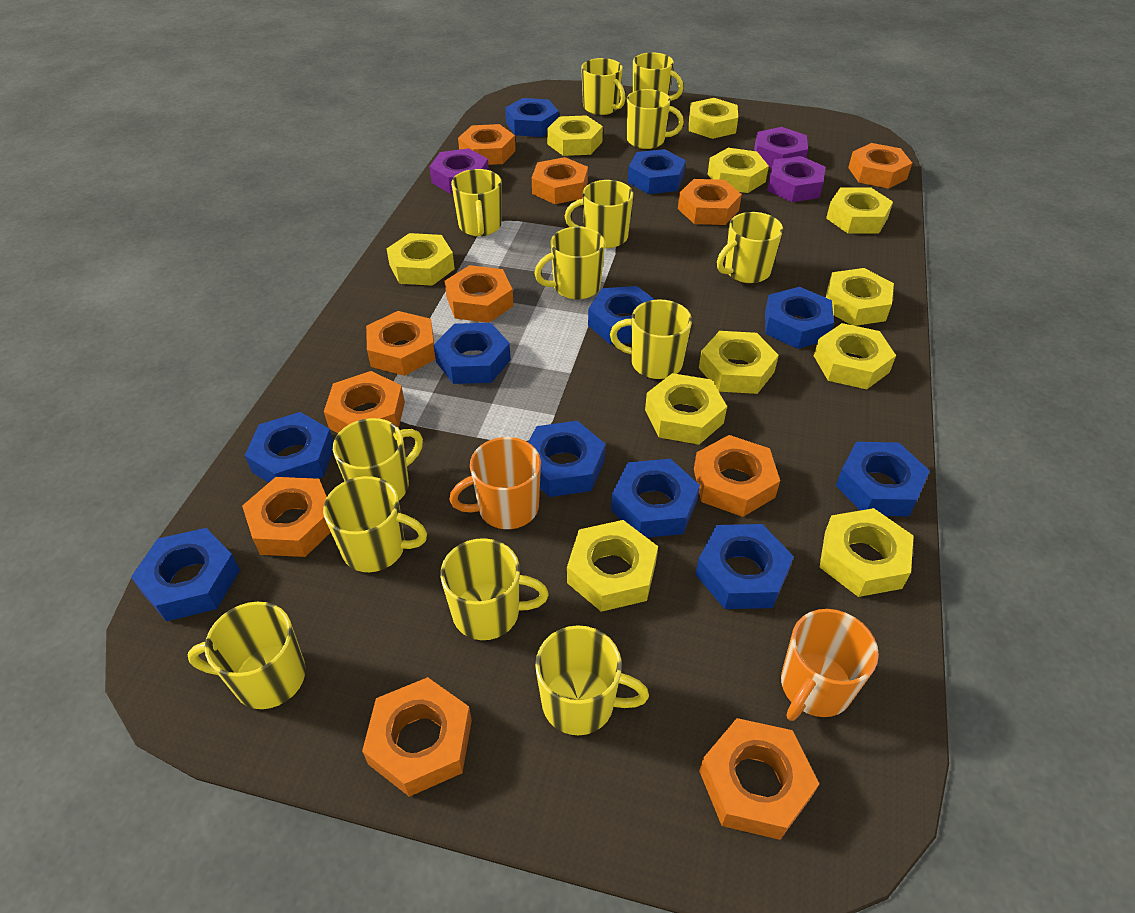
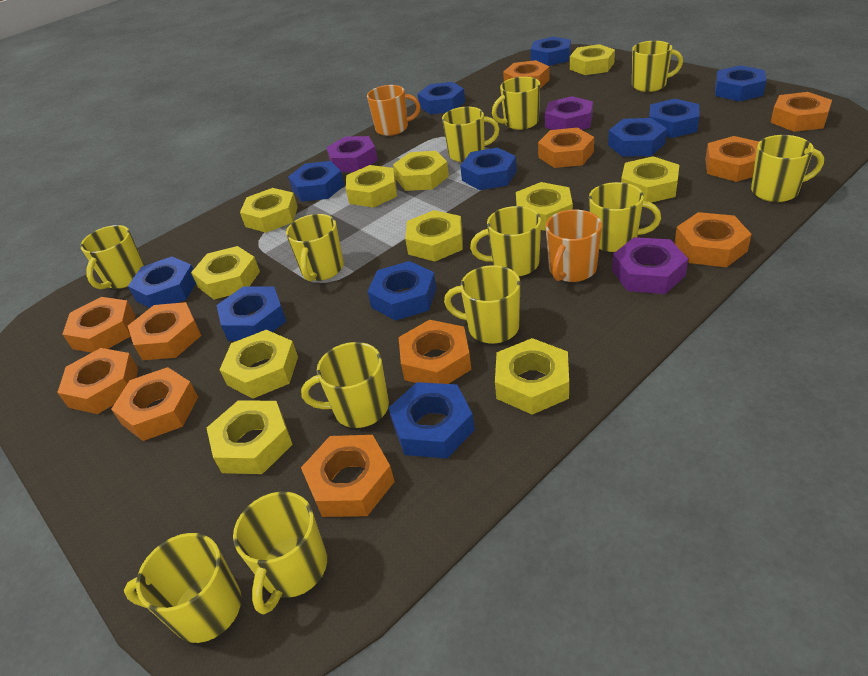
yellow mug: [188,602,306,709] [323,476,427,572] [333,418,423,500] [440,538,549,640] [451,169,502,236] [534,227,605,300] [535,625,649,735] [565,180,633,248] [581,58,626,115] [610,299,692,379] [627,89,684,149] [633,52,684,101] [717,212,783,283] = 13 -> [80,225,145,289] [124,533,241,643] [233,492,327,614] [286,214,344,281] [301,342,389,428] [442,107,499,162] [444,265,520,344] [470,206,541,276] [492,77,540,130] [589,182,661,252] [632,41,683,92] [751,135,824,202] = 12

